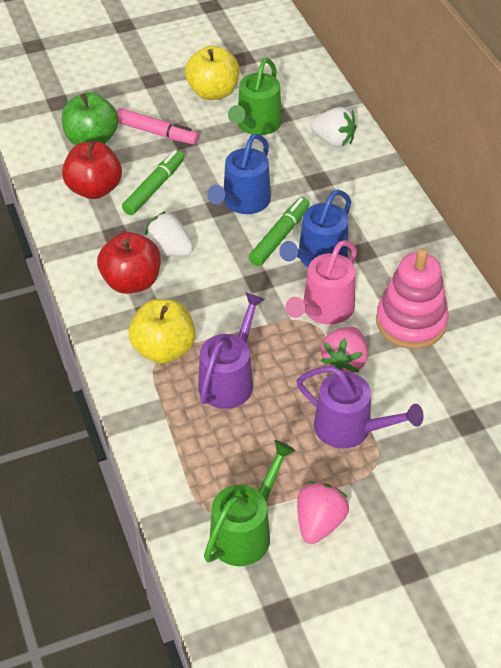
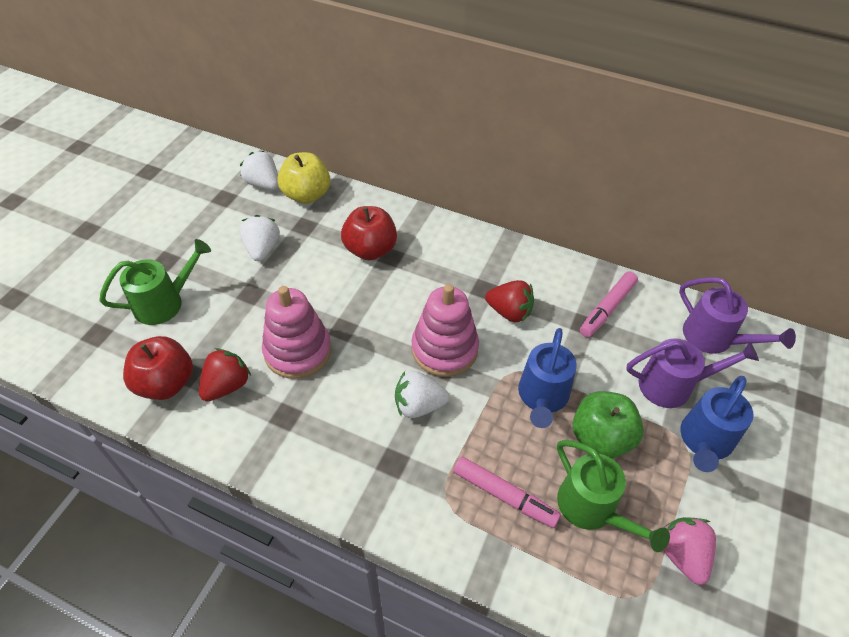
green marker: [122,150,184,215] [249,197,310,266] = 2 -> none = 0
pink marker: [117,108,199,145] = 1 -> [453,457,561,528] [580,272,638,337] = 2
pink stacking toy: [376,248,449,349] = 1 -> [262,286,331,379] [411,284,479,377] = 2
pink strawberry: [297,481,349,544] [321,327,368,373] = 2 -> [663,517,716,585] = 1
pink watering can: [285,240,357,324] = 1 -> none = 0
red strawberry: none = 0 -> [199,348,251,401] [485,280,534,322] = 2
white strawberry: [144,211,193,256] [310,107,356,148] = 2 -> [239,215,280,261] [240,151,278,190] [395,371,449,418] = 3
yellow apple: [128,299,196,364] [185,46,239,100] = 2 -> [277,152,330,204] = 1

